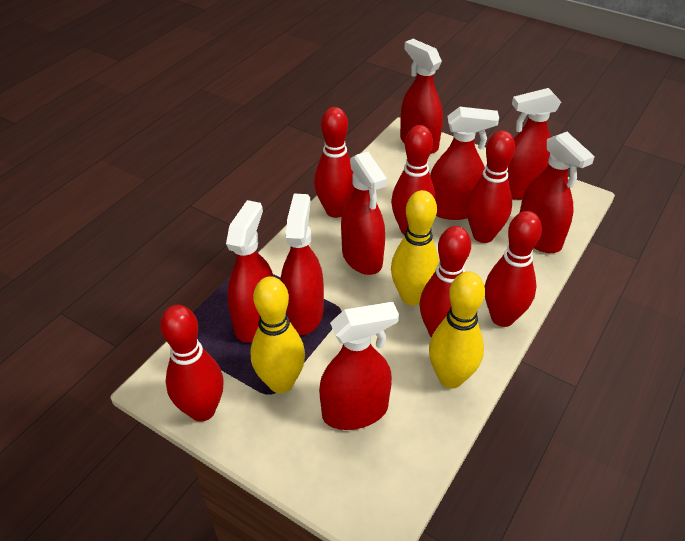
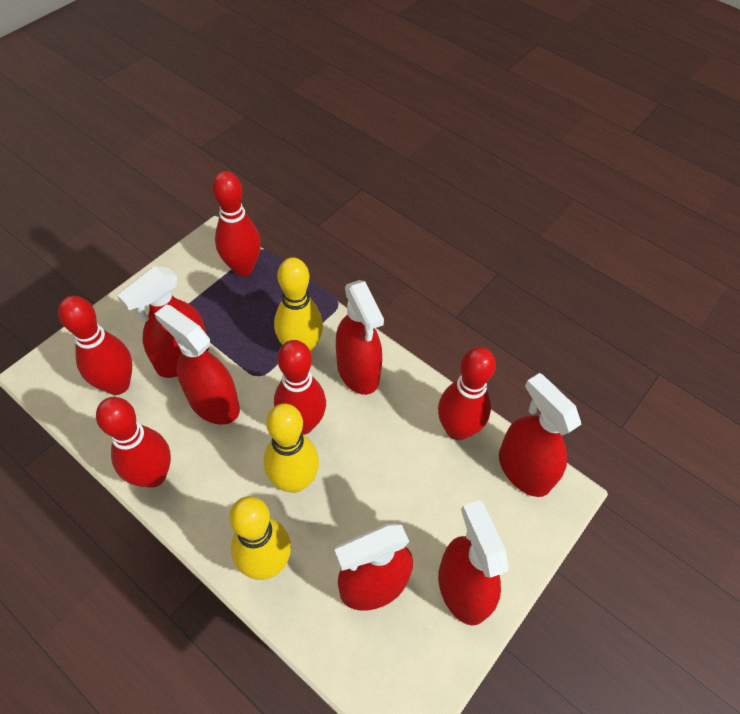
red bowling pin: [160,305,224,422] [314,107,355,218] [391,125,436,235] [420,226,471,338] [466,131,515,243] [485,211,542,327] = 6 -> [58,296,132,395] [96,397,171,488] [212,171,261,276] [274,340,326,435] [438,347,496,440] = 5
red spray bottle: [226,200,274,342] [280,194,324,335] [319,302,399,430] [341,151,387,275] [400,39,443,154] [430,107,499,220] [507,88,561,200] [520,132,595,253] = 8 -> [117,266,209,378] [155,304,240,425] [335,524,413,611] [336,280,384,395] [438,500,509,626] [499,373,581,497] = 6

